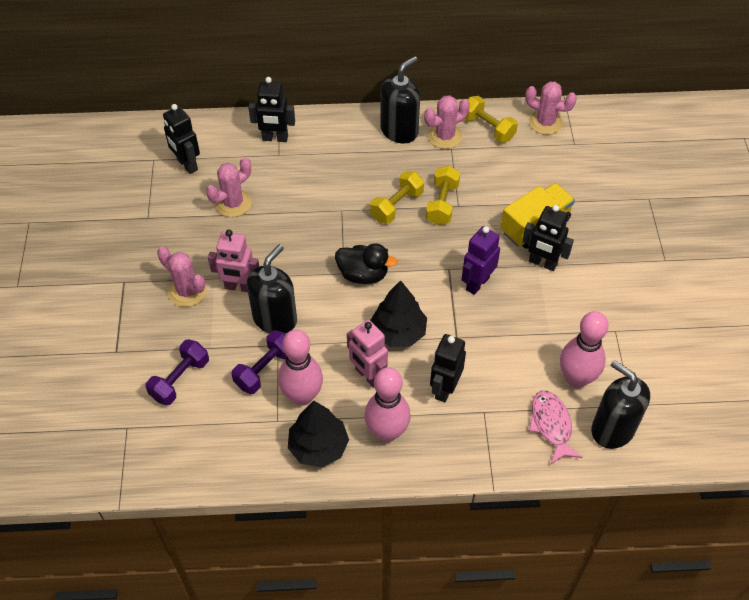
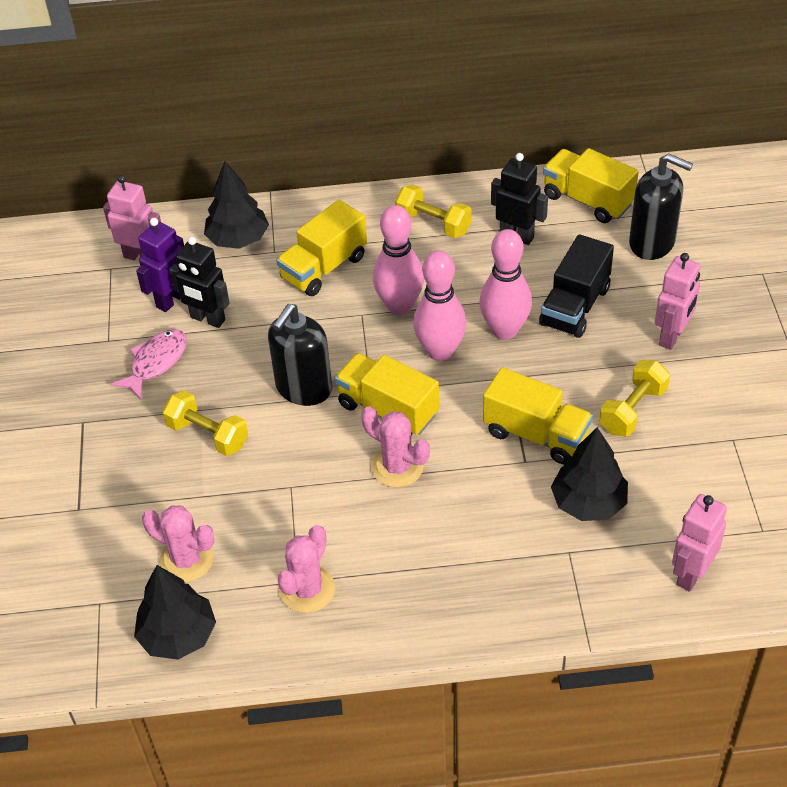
black duck: [335,243,397,284] = 1 -> none = 0
black robot: [163,104,200,174] [248,77,295,142] [430,334,466,402] [522,205,574,271] = 4 -> [169,237,230,328] [491,153,548,245] = 2
black soap dispenser: [247,244,297,334] [380,56,420,144] [592,360,650,449] = 3 -> [268,304,332,406] [629,154,693,260] = 2
black tree: [288,401,349,468] [370,280,427,347] = 2 -> [134,565,216,660] [204,161,269,249] [551,427,628,521] = 3
black truck: none = 0 -> [539,234,614,338] = 1
pink cactus: [157,246,207,307] [206,157,251,217] [424,95,470,149] [525,81,577,135] = 4 -> [142,505,214,582] [277,525,335,613] [361,406,430,488] = 3
pink robot: [208,230,259,292] [347,320,388,388] = 2 -> [103,175,161,260] [655,253,701,350] [672,494,727,592] = 3
purple dumbbell: [146,339,209,405] [232,330,286,394] = 2 -> none = 0
yellow truck: [500,183,575,249] = 1 -> [276,200,367,296] [335,353,439,436] [483,367,593,464] [543,148,639,223] = 4

